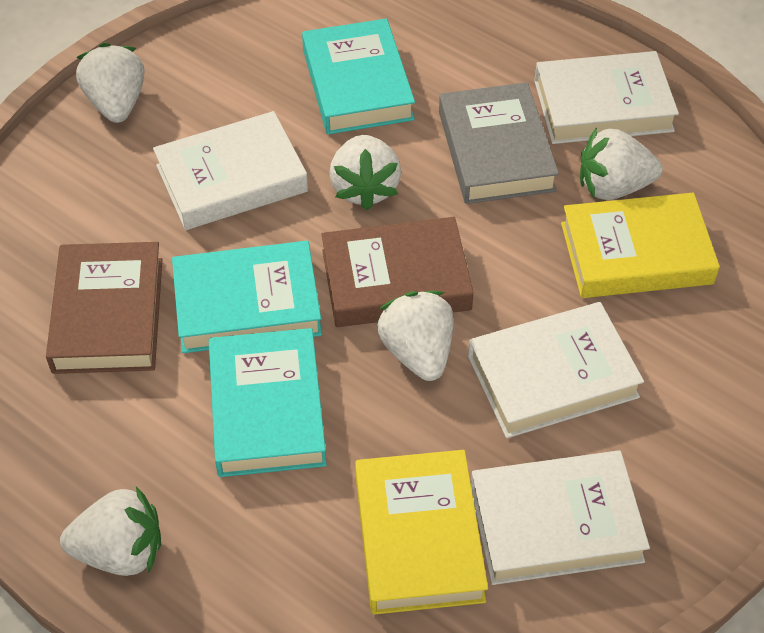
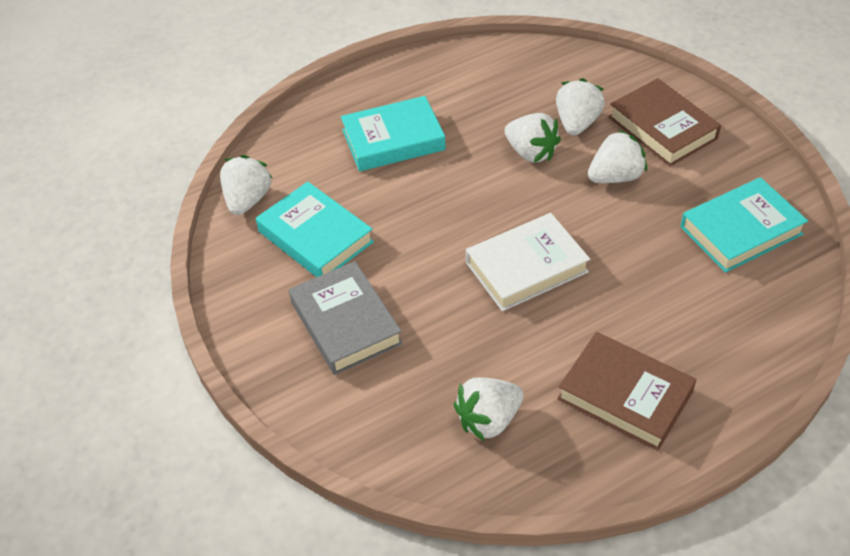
white book: [153,111,308,230] [468,302,644,438] [471,451,650,585] [534,51,679,144] = 4 -> [466,213,590,311] = 1
yellow book: [355,450,488,615] [561,193,720,298] = 2 -> none = 0

